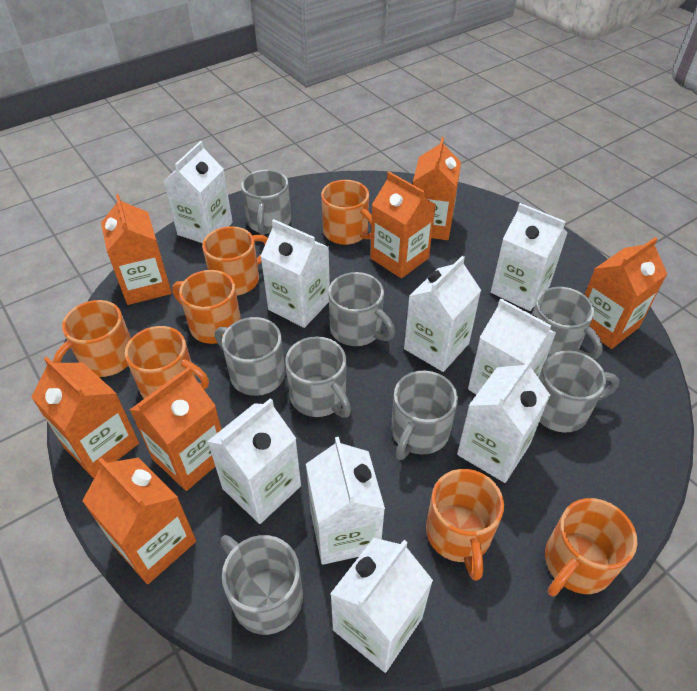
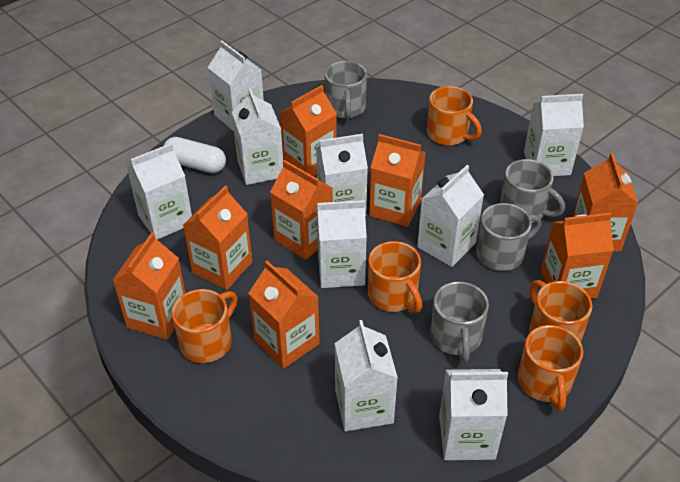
grey mug: [215,317,285,396] [221,535,303,635] [241,170,291,235] [285,336,351,418] [328,272,395,346] [391,371,458,460] [532,287,603,359] [539,351,619,433] = 8 -> [325,61,367,119] [430,282,489,362] [476,203,541,271] [500,159,565,223] = 4
orange carton: [31,357,139,478] [82,457,196,584] [101,194,172,305] [130,367,222,491] [370,172,436,278] [413,137,461,240] [585,237,667,349] = 7 -> [112,232,186,340] [183,185,252,290] [248,261,320,369] [270,160,333,260] [280,85,337,176] [369,134,426,227] [541,213,614,299] [572,153,638,252] = 8
orange mug: [53,300,131,377] [125,326,209,399] [172,270,241,344] [202,226,268,296] [321,180,372,245] [426,469,504,581] [545,498,637,597] = 7 -> [172,289,238,363] [368,241,422,313] [427,86,482,145] [518,325,583,411] [529,280,592,342] = 5
white capsule: none = 0 -> [163,137,226,173] = 1

